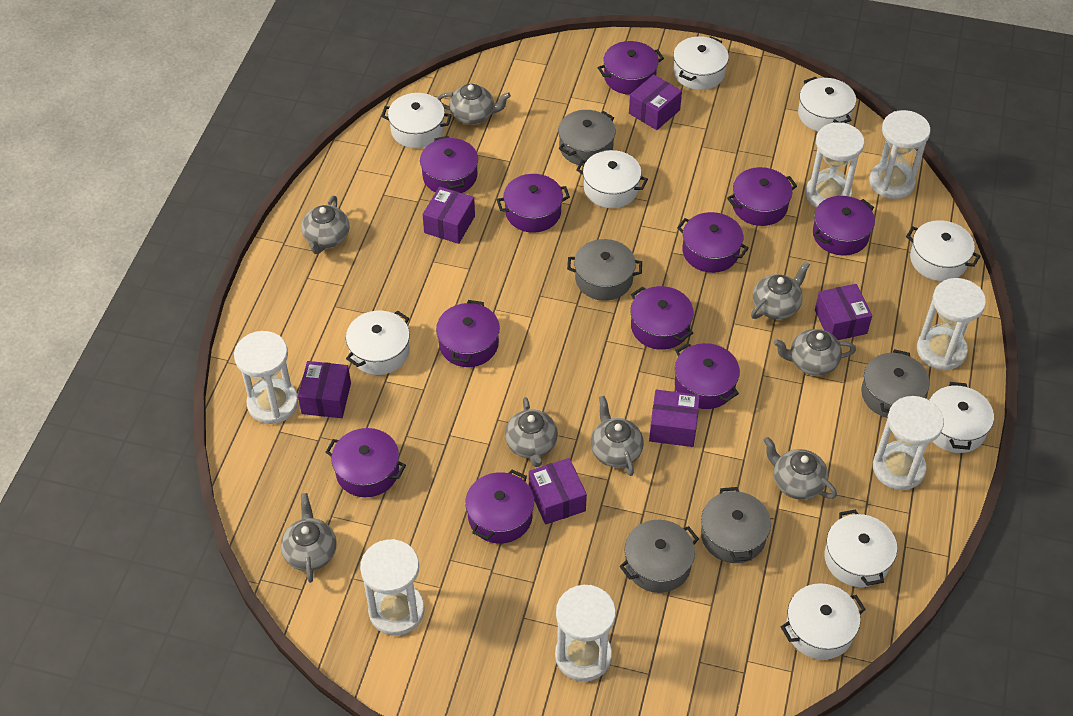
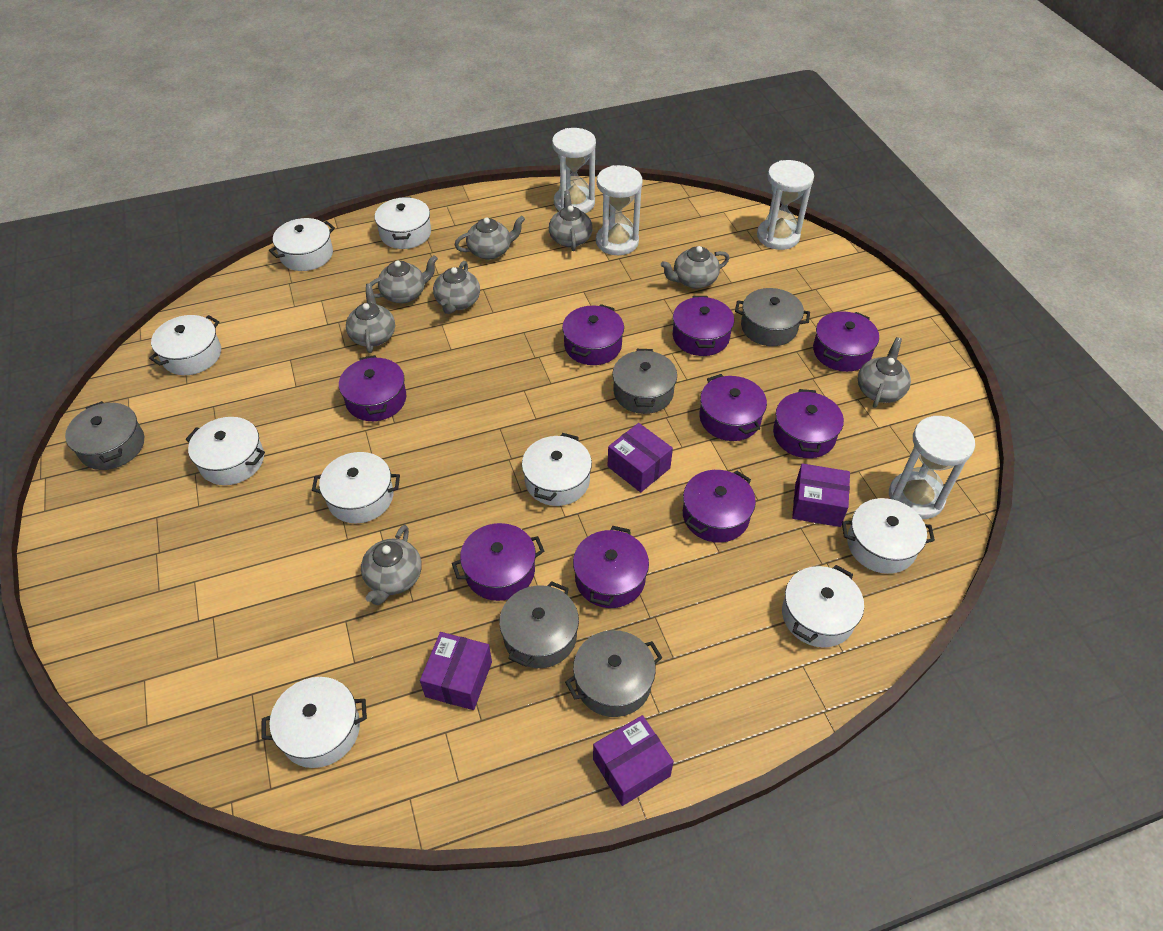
purple box: [298,361,351,418] [423,187,475,244] [529,458,587,525] [629,75,682,130] [649,390,700,447] [815,284,872,340] = 6 -> [420,632,492,710] [593,715,674,806] [608,423,673,492] [792,463,850,527] = 4
purple pot: [326,428,406,497] [420,136,478,193] [436,300,500,367] [465,470,534,544] [497,174,570,233] [598,41,664,95] [630,286,694,350] [675,343,740,409] [677,212,749,273] [727,167,797,226] [813,196,875,255] = 11 -> [339,355,406,421] [452,523,544,601] [562,304,624,365] [573,526,649,608] [673,296,734,356] [683,470,756,543] [700,374,767,441] [773,389,844,458] [813,311,879,372] = 9
white hourglass: [234,331,298,424] [360,539,425,636] [555,585,616,681] [805,122,864,208] [869,110,931,199] [873,396,944,490] [917,278,986,370] = 7 -> [552,128,596,213] [596,165,643,255] [757,160,814,250] [889,416,975,519] = 4

